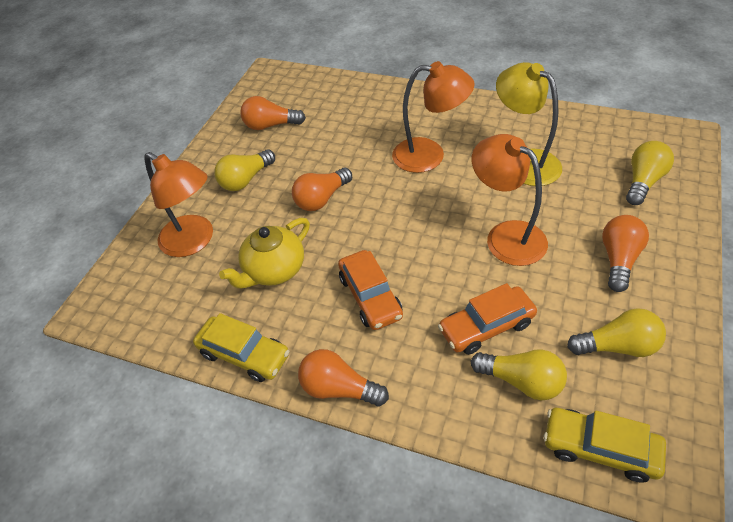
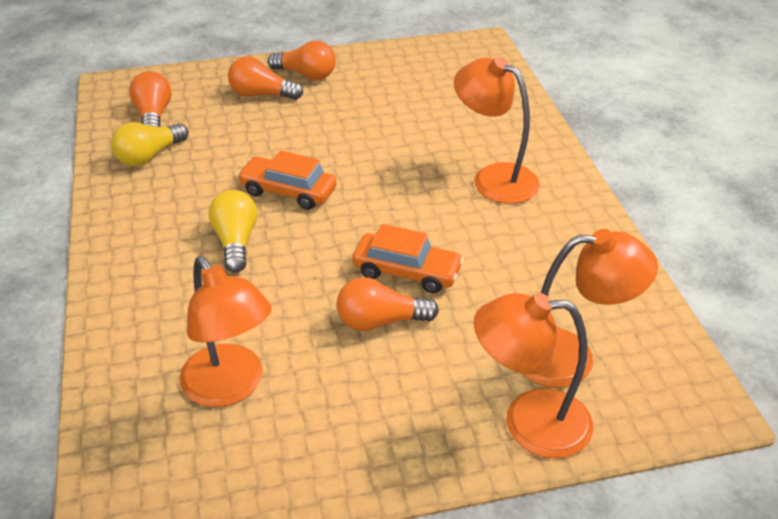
orange lamp: [145,152,213,257] [392,61,475,173] [472,134,548,266] = 3 -> [179,256,272,407] [454,57,540,204] [474,293,593,458] [521,229,658,388] = 4
yellow car: [193,313,290,382] [543,408,666,483] = 2 -> none = 0
yellow lamp: [496,62,562,186] = 1 -> none = 0
yellow light bulb: [214,149,275,191] [471,349,567,400] [567,308,666,357] [626,141,674,205] = 4 -> [111,122,188,166] [209,190,258,273] = 2
yellow teapot: [219,218,310,289] = 1 -> none = 0

